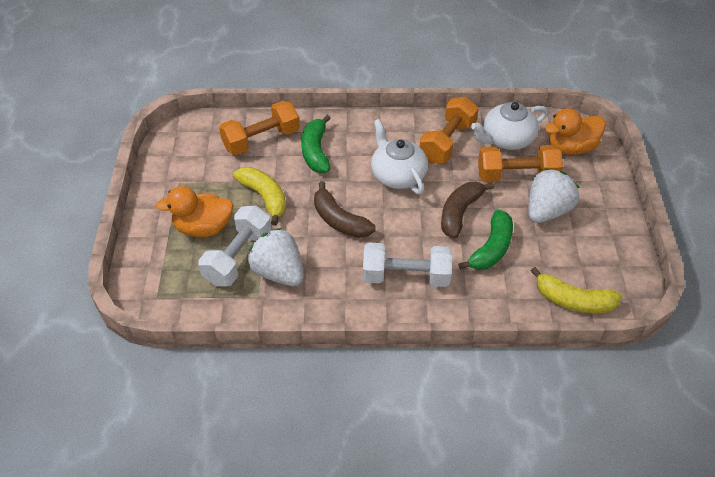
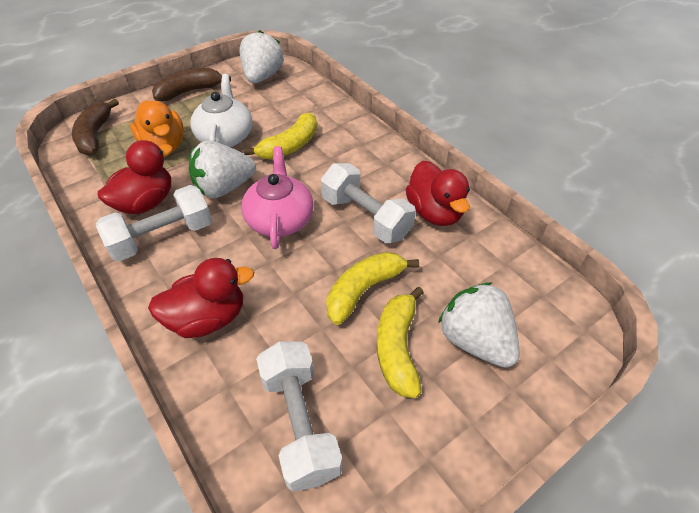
green banana: [301,115,331,173] [458,210,513,270] = 2 -> none = 0
orange duck: [155,186,234,237] [545,108,606,155] = 2 -> [130,100,184,152] = 1
orange dumbbell: [219,101,300,155] [420,97,479,164] [478,145,563,182] = 3 -> none = 0
pink teapot: none = 0 -> [241,146,314,249] = 1
red duck: none = 0 -> [97,140,173,214] [148,258,254,338] [405,161,470,226] = 3
white dumbbell: [198,205,272,287] [363,243,452,287] = 2 -> [96,185,212,261] [256,341,343,492] [321,163,416,243] = 3
white strawberry: [248,228,303,286] [528,168,579,223] = 2 -> [189,140,256,198] [239,30,283,83] [438,282,520,368] = 3
white teapot: [371,119,428,194] [471,102,548,150] = 2 -> [190,74,252,147] = 1
yellow banana: [233,167,286,225] [531,267,622,313] = 2 -> [244,112,317,160] [326,252,419,325] [377,287,424,398] = 3

